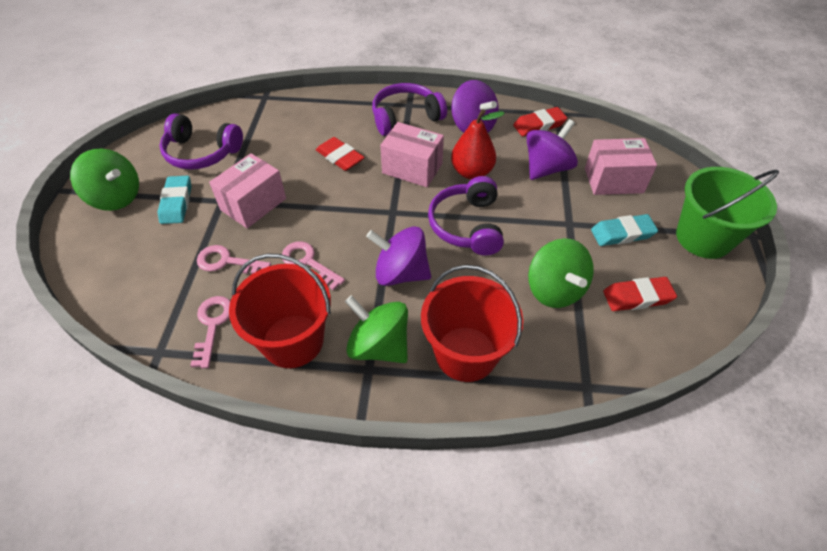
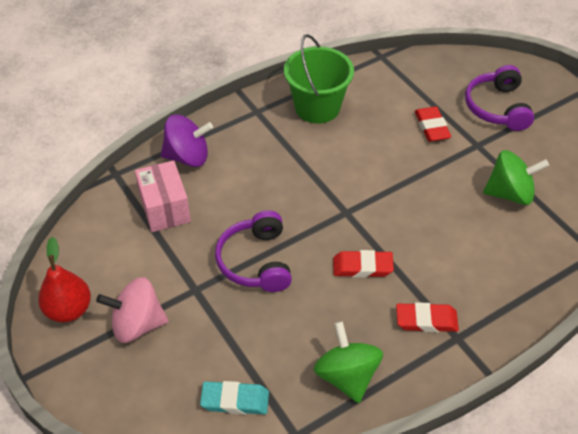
green spinning top: [70,149,139,211] [345,295,408,363] [528,238,594,308] = 3 -> [314,322,383,403] [483,150,549,205] = 2
pink box: [209,153,286,228] [380,122,444,187] [585,138,657,195] = 3 -> [135,160,191,232] = 1
pink key: [190,296,230,369] [197,245,271,274] [282,241,345,290] = 3 -> none = 0
pink spinning top: none = 0 -> [96,277,169,343] = 1
purple headphones: [159,113,243,170] [372,83,447,136] [428,176,504,256] = 3 -> [215,210,292,292] [465,65,534,131] = 2
purple spinning top: [366,226,431,286] [451,80,499,133] [526,119,578,180] = 3 -> [161,115,213,167] = 1
red bucket: [229,253,331,368] [421,265,523,382] = 2 -> none = 0
turquoise eraser: [158,176,191,224] [591,214,658,246] = 2 -> [200,381,269,414] = 1

